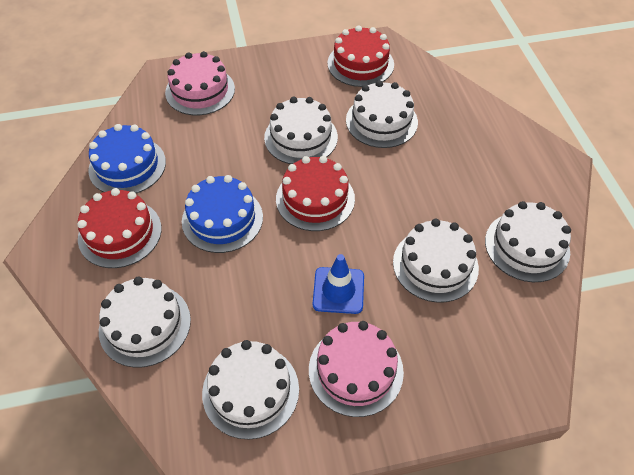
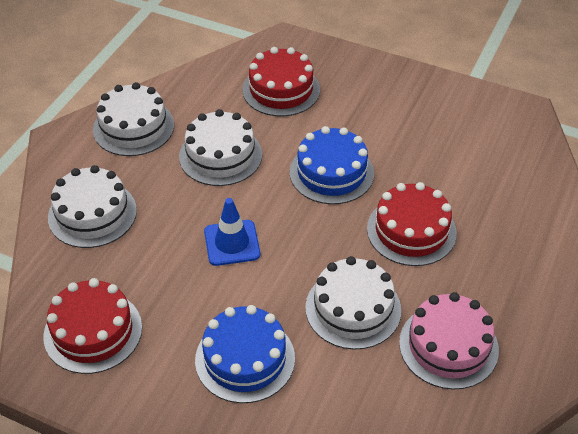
pink cake: [165,51,235,115] [309,321,404,417] = 2 -> [399,292,499,390] = 1
white cake: [99,277,191,368] [202,340,299,439] [264,97,338,164] [346,80,418,148] [393,219,479,303] [485,201,571,282] = 6 -> [48,165,137,248] [93,82,174,156] [179,109,262,186] [305,256,401,350] = 4

